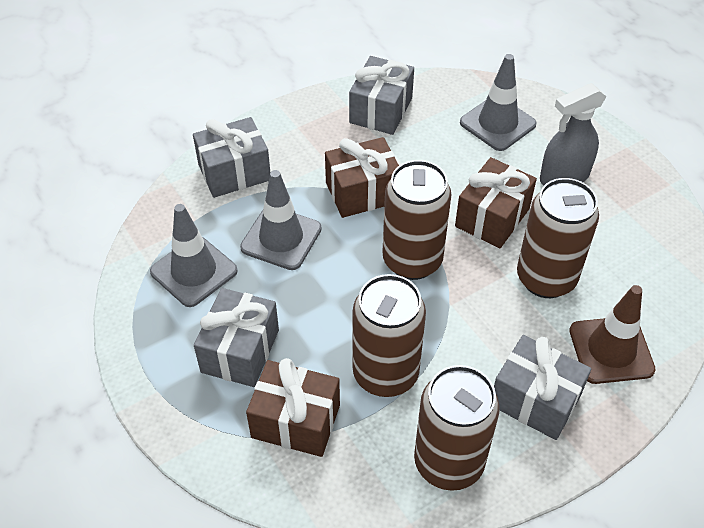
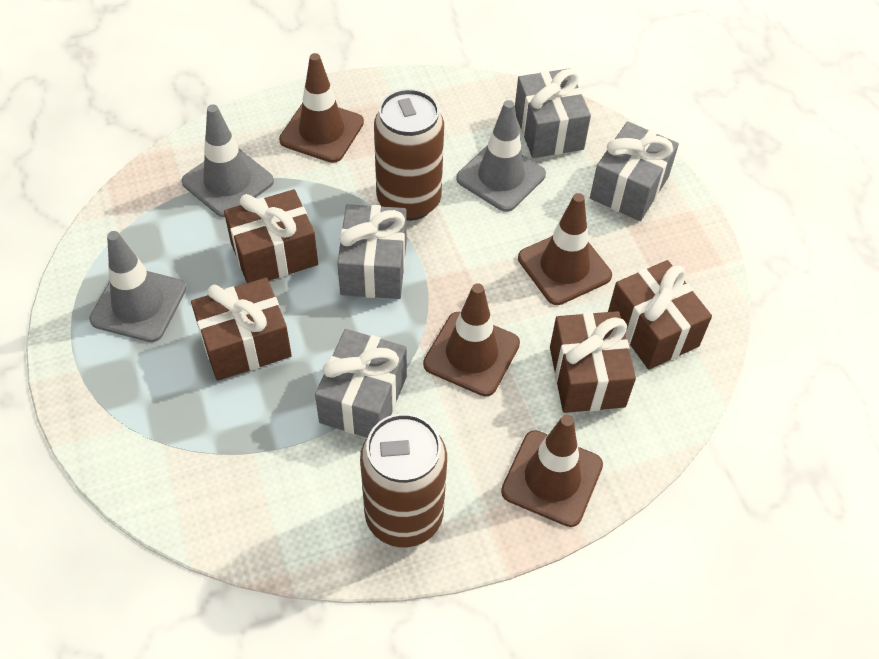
brown can: [353,274,426,397] [382,160,452,280] [414,365,500,491] [517,178,599,298] = 4 -> [360,413,447,547] [374,89,444,221] = 2
brown gift: [246,358,340,457] [325,137,399,218] [455,157,537,248] = 3 -> [191,278,292,381] [224,189,318,283] [550,311,636,413] [608,260,712,370] = 4
brown traffic cone: [569,285,656,384] = 1 -> [279,53,364,163] [423,283,520,396] [501,415,603,527] [518,193,612,305] = 4
grey spray bottle: [540,83,607,185] = 1 -> none = 0

